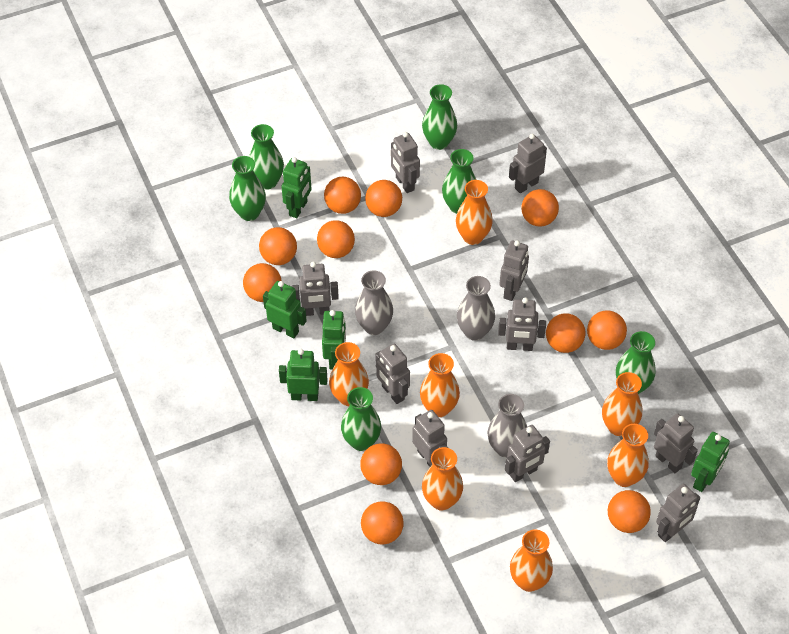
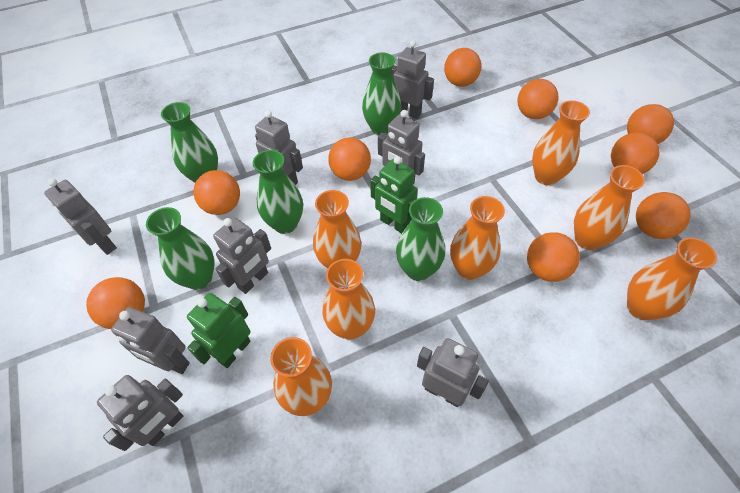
green robot: [263,281,306,338] [279,349,328,401] [281,157,311,218] [322,310,346,369] [691,432,730,492] = 5 -> [187,293,251,368] [370,156,418,234] = 2
green vase: [229,156,266,221] [249,124,284,190] [341,387,381,451] [422,84,457,150] [442,149,476,214] [616,331,656,394] = 6 -> [146,207,215,290] [161,102,218,183] [253,150,303,234] [362,53,401,136] [396,197,445,281] = 5
grey robot: [292,262,339,316] [375,344,410,404] [391,132,420,193] [412,410,448,467] [498,297,546,351] [499,240,529,301] [505,425,550,482] [509,134,547,193] [654,413,698,473] [656,484,700,542] = 10 -> [44,178,117,255] [97,375,183,451] [111,307,190,374] [213,217,271,294] [255,110,303,185] [378,110,425,183] [391,40,434,119] [417,338,489,407] = 8
grey vase: [355,270,393,335] [457,276,495,341] [488,394,527,458] = 3 -> none = 0
orange ball: [243,263,281,302] [259,227,297,265] [317,220,355,258] [324,177,361,214] [360,443,402,485] [361,501,404,545] [365,180,402,217] [521,189,559,227] [546,313,586,353] [587,311,627,350] [608,490,651,533] = 11 -> [86,277,145,329] [193,170,240,215] [328,138,371,181] [444,48,481,87] [517,79,559,119] [527,232,580,282] [611,132,659,174] [627,104,674,144] [636,192,691,239] = 9

